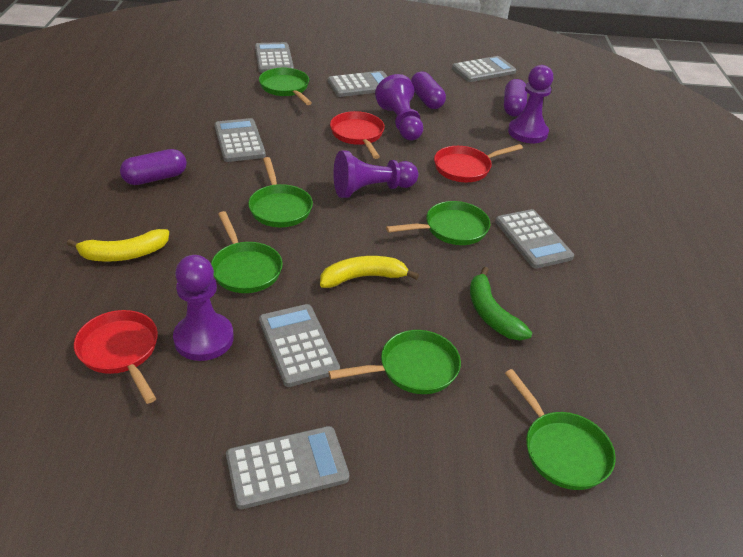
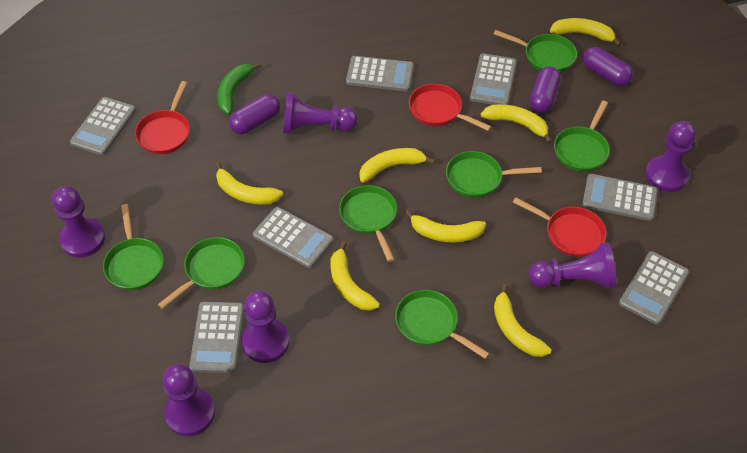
green pan: [211,211,283,293] [248,157,313,227] [259,68,312,105] [328,330,461,394] [386,201,490,245] [505,369,616,490] = 6 -> [103,204,164,290] [158,237,245,309] [339,185,397,262] [395,290,490,359] [446,151,542,198] [494,30,577,72] [554,101,610,172] = 7
purple pawn: [173,255,234,361] [333,151,418,198] [375,74,423,140] [508,65,553,143] = 4 -> [52,186,105,258] [163,364,215,436] [241,291,289,363] [283,92,358,134] [529,242,616,289] [645,121,696,192] = 6
yellow banana: [67,229,169,262] [320,256,419,288] = 2 -> [215,162,283,205] [330,241,380,311] [359,148,435,183] [404,209,486,242] [481,104,552,143] [494,284,551,357] [550,18,621,46] = 7

